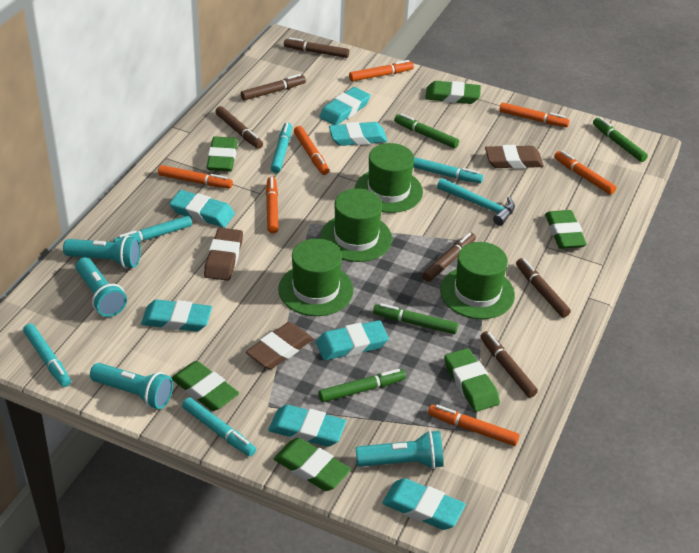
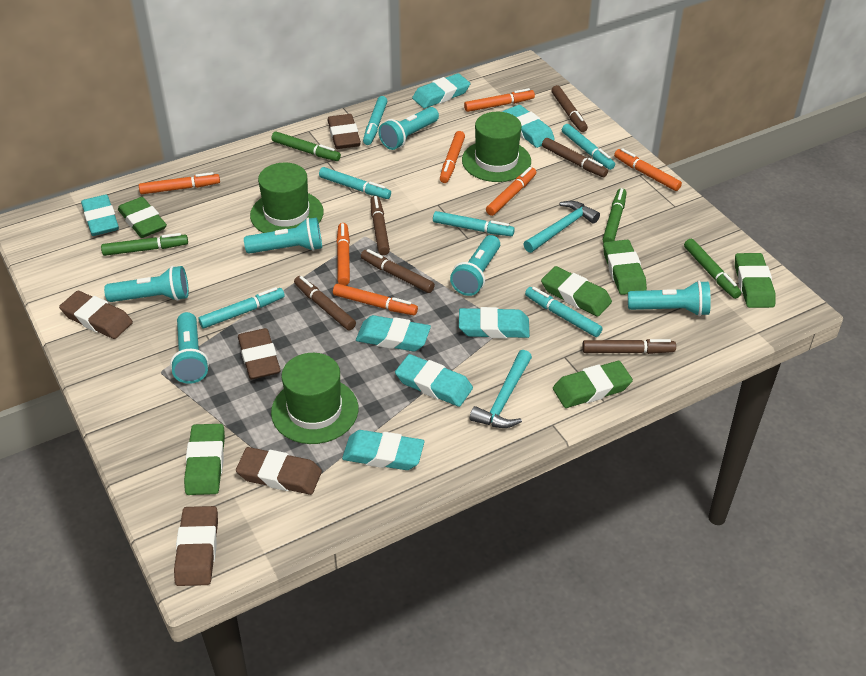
brown eraser: [204,228,243,281] [246,322,313,369] [485,145,544,169] = 3 -> [59,291,133,339] [174,506,218,586] [236,447,322,495] [238,328,281,379] [327,114,361,149] = 5
green hat: [278,238,354,316] [321,188,392,262] [355,143,423,213] [440,242,515,319] = 4 -> [250,162,324,233] [271,353,358,444] [462,112,531,182] = 3
turquoise flashlight: [63,235,141,269] [75,257,127,317] [90,363,173,409] [356,430,444,469] = 4 -> [104,266,189,302] [170,312,209,384] [244,217,322,254] [378,107,439,150] [450,235,500,296] [628,280,711,316] = 6
turquoise hammer: [437,178,515,226] = 1 -> [470,350,532,428] [524,201,600,253] = 2
turquoise marker: [23,324,71,387] [113,216,192,242] [182,397,256,457] [271,122,292,173] [413,157,483,183] = 5 -> [198,287,285,328] [319,167,391,199] [363,96,387,145] [433,211,515,236] [525,287,603,337] [562,124,615,170] = 6

